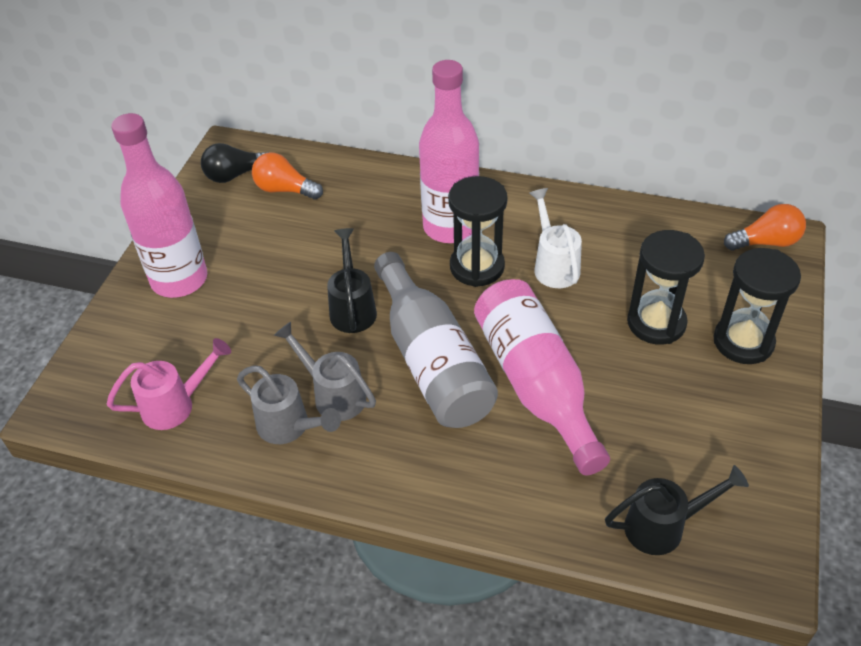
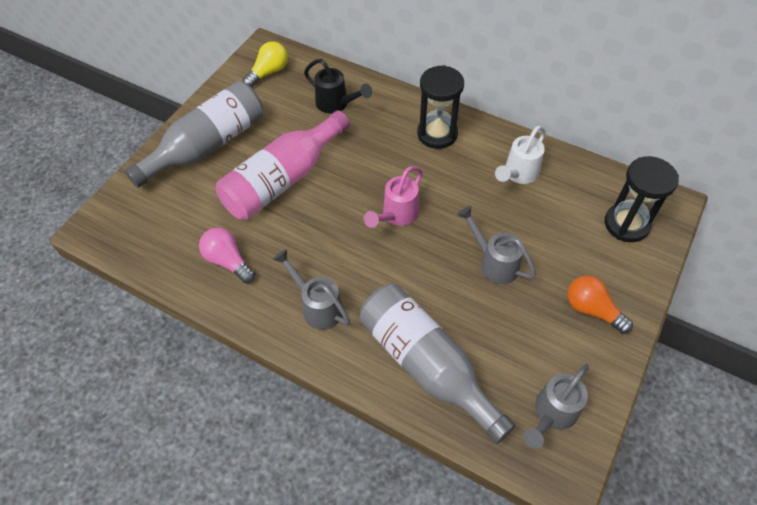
black hourglass: [448,176,507,287] [627,230,705,345] [713,248,801,364] = 3 -> [417,65,464,149] [605,156,679,242] = 2
black light bulb: [201,143,269,183] = 1 -> none = 0
black watering can: [327,228,377,333] [605,465,749,555] = 2 -> [304,59,372,113] = 1
grey bottle: [374,252,498,428] = 1 -> [125,81,264,188] [359,284,515,444] = 2
grey watering can: [237,366,341,444] [274,322,376,421] = 2 -> [273,249,350,330] [457,206,536,284] [523,364,589,449] = 3
orange light bulb: [252,152,323,200] [724,204,806,251] = 2 -> [567,275,633,334] = 1
pink bottle: [111,113,207,298] [419,60,479,243] [474,279,610,475] = 3 -> [216,110,350,220] = 1
pink light bulb: none = 0 -> [199,228,255,283] = 1
yellow light bulb: none = 0 -> [243,41,288,88] = 1

